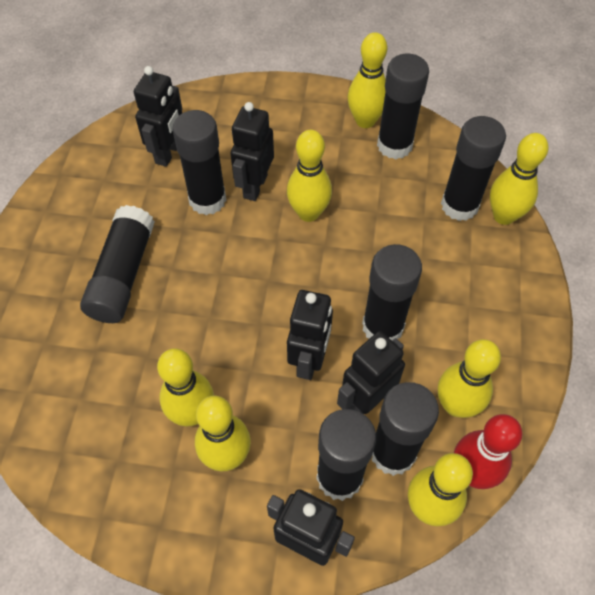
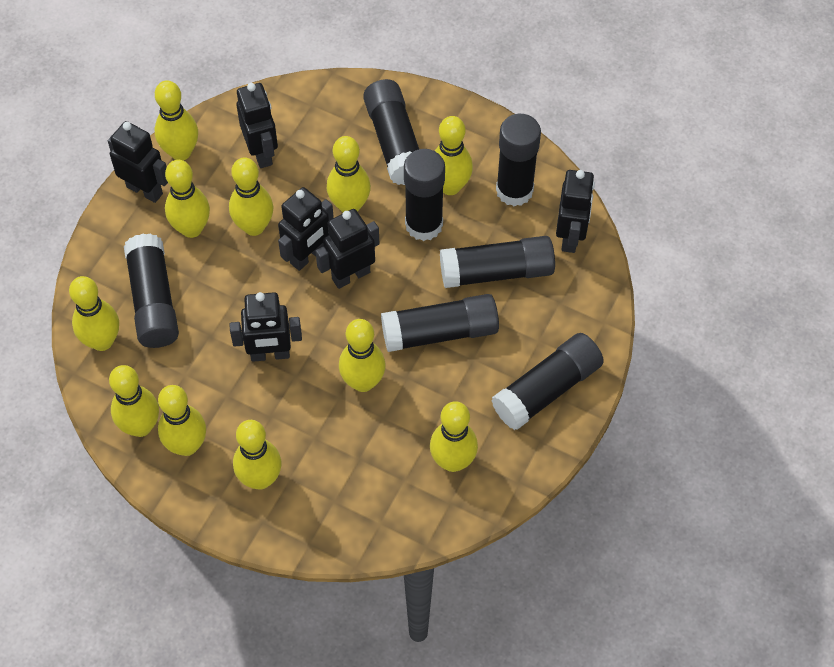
black robot: [134,66,182,167] [230,102,274,201] [267,489,355,566] [287,290,333,380] [337,331,405,414] = 5 -> [108,121,168,203] [229,292,302,362] [236,83,278,168] [278,187,334,271] [315,209,379,289] [556,170,595,253] = 6
red bowling pin: [454,414,522,489] = 1 -> none = 0
yellow bowling pin: [157,348,214,426] [195,396,251,471] [287,130,332,222] [347,32,387,128] [408,453,473,526] [438,339,501,418] [490,133,549,225] = 7 -> [69,276,119,351] [109,365,159,437] [155,80,198,160] [158,385,206,456] [165,160,210,238] [229,158,273,236] [233,420,281,490] [327,136,371,212] [339,319,386,392] [430,401,478,472] [435,116,473,195] = 11

